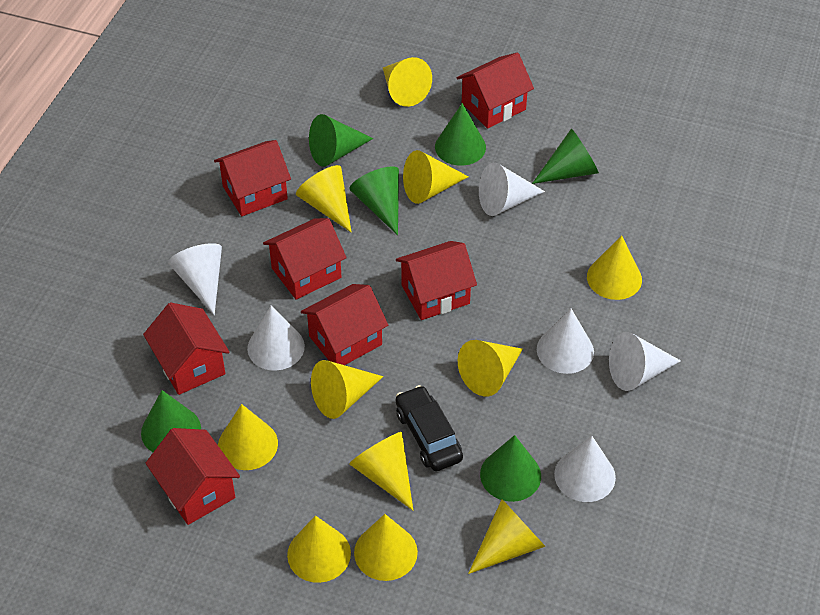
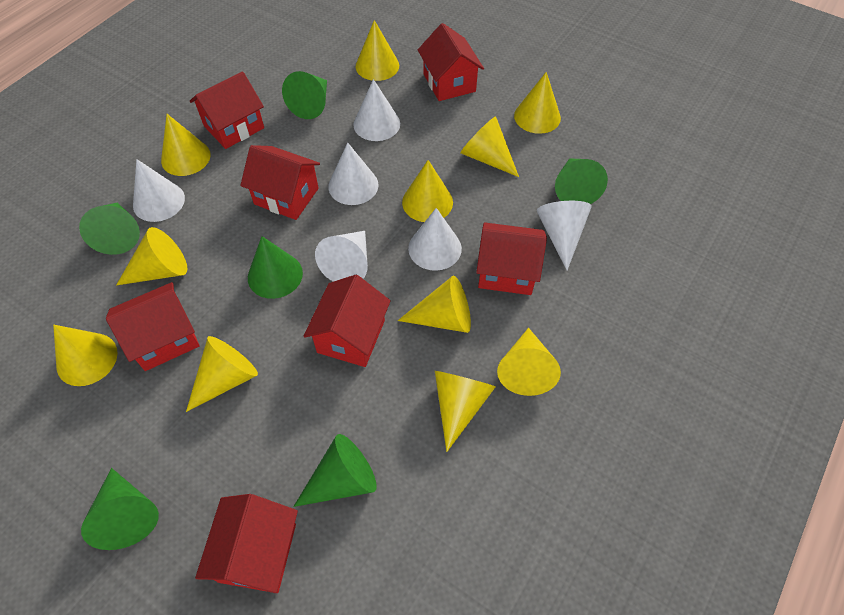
black car: [396,385,463,471] = 1 -> none = 0

